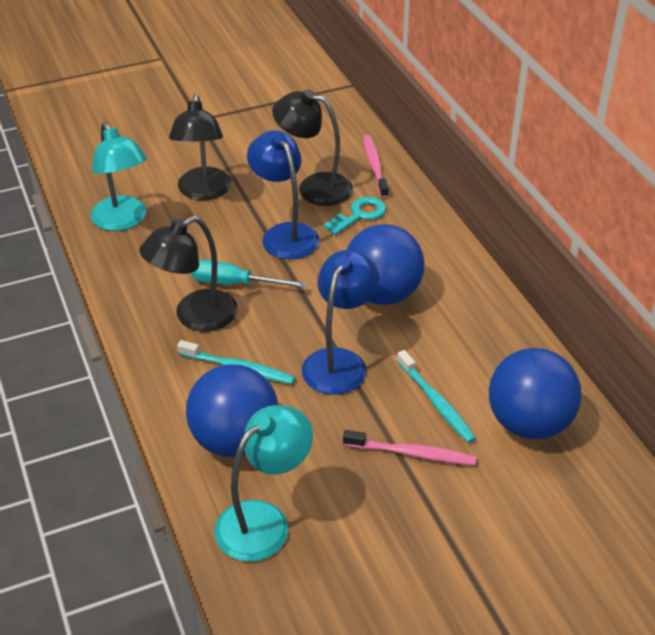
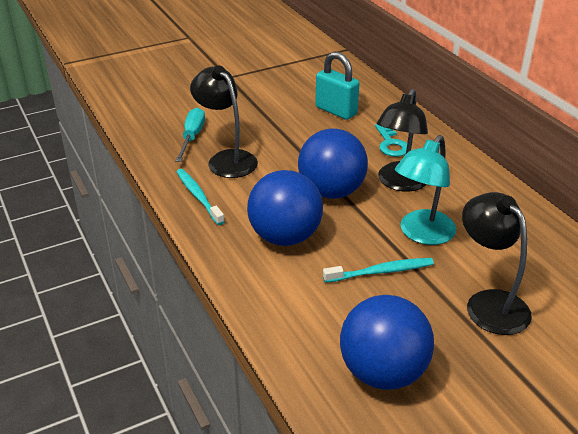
blue lamp: [247,130,320,259] [302,250,379,395] = 2 -> none = 0
pink toothbrush: [343,430,476,465] [363,135,389,198] = 2 -> none = 0
turquoise lamp: [90,122,147,231] [214,405,313,562] = 2 -> [395,135,456,245] = 1
turquoise padlock: none = 0 -> [315,51,360,120] = 1

